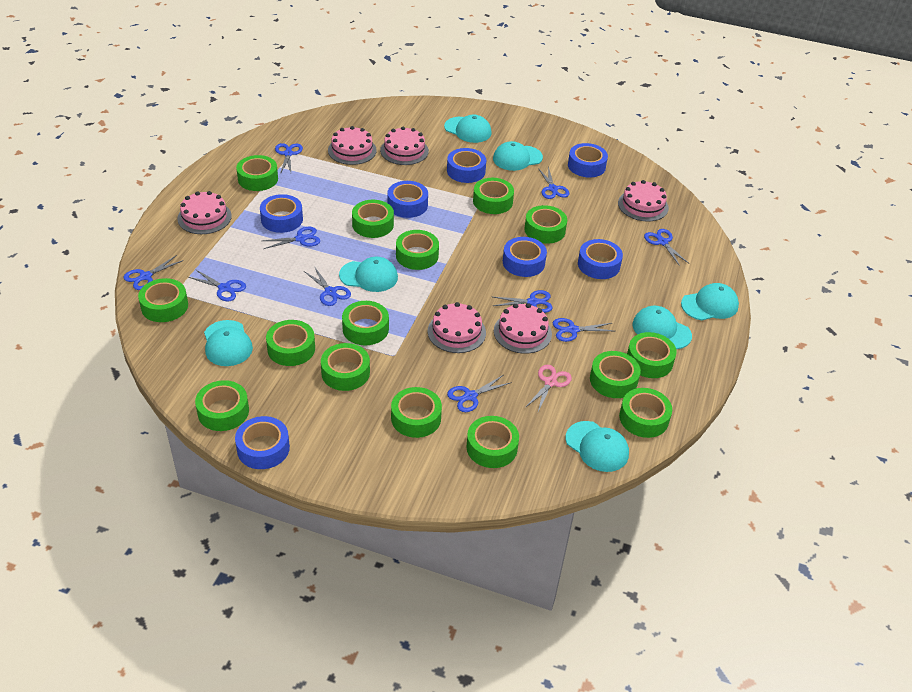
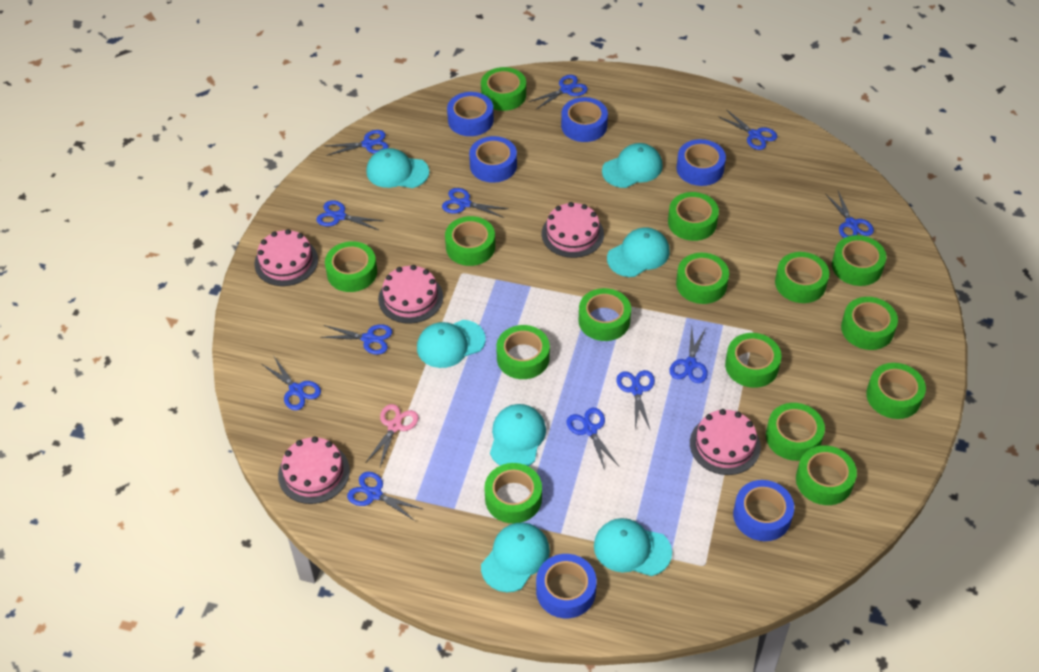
blue scissors: [124,255,184,290] [188,269,246,302] [262,227,320,249] [275,143,303,174] [304,266,351,306] [447,375,512,412] [493,290,552,313] [538,167,569,199] [553,318,613,342] [644,229,688,266] = 10 -> [262,357,321,410] [316,200,383,230] [320,324,392,355] [325,130,389,156] [347,472,422,521] [442,188,509,218] [529,75,588,109] [566,408,619,470] [616,370,655,430] [669,327,708,383] [718,110,778,150] [826,191,874,238] = 12
blue tape: [235,416,290,469] [260,194,303,233] [387,181,428,218] [447,148,486,183] [503,237,547,277] [568,143,608,178] [578,239,623,279] = 7 -> [447,92,494,136] [469,136,517,183] [536,554,597,618] [561,97,608,142] [676,139,726,186] [733,480,794,541] = 6
pink cake: [177,191,232,234] [328,126,377,165] [380,126,429,165] [428,302,486,353] [494,303,552,354] [618,180,669,222] = 6 -> [254,229,318,286] [278,437,350,504] [378,265,443,324] [541,202,604,258] [690,409,761,475] = 5

